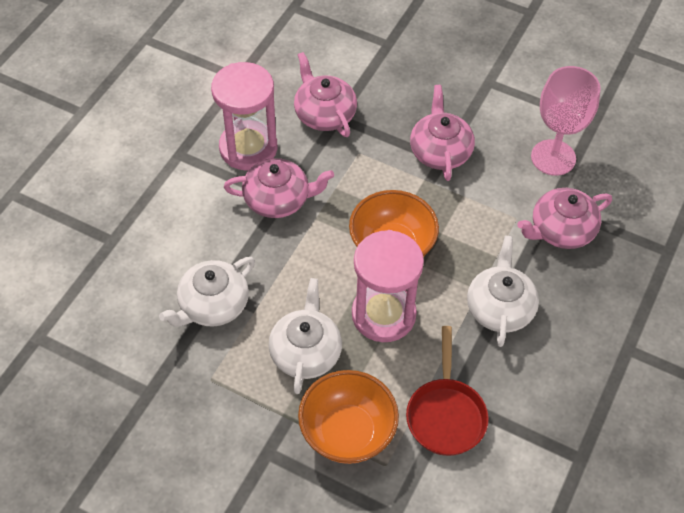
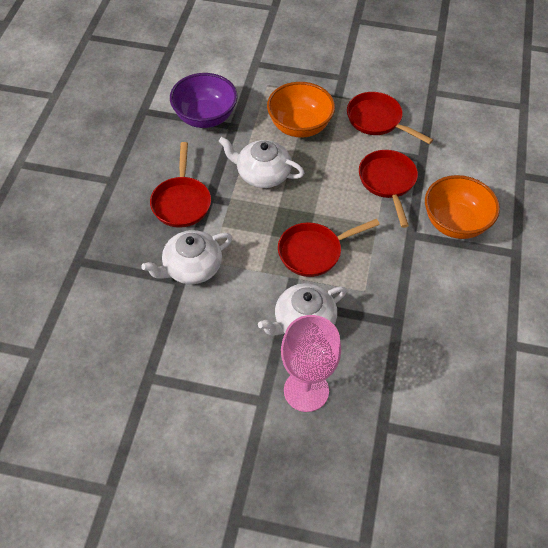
pink hourglass: [211,62,277,170] [352,230,424,342] = 2 -> none = 0
pink teapot: [224,158,334,218] [294,52,357,137] [410,85,475,181] [517,188,612,249] = 4 -> none = 0
purple bowl: none = 0 -> [170,73,237,128] = 1
red pan: [406,326,489,456] = 1 -> [150,142,211,228] [278,219,380,277] [347,92,433,144] [359,150,418,228] = 4

